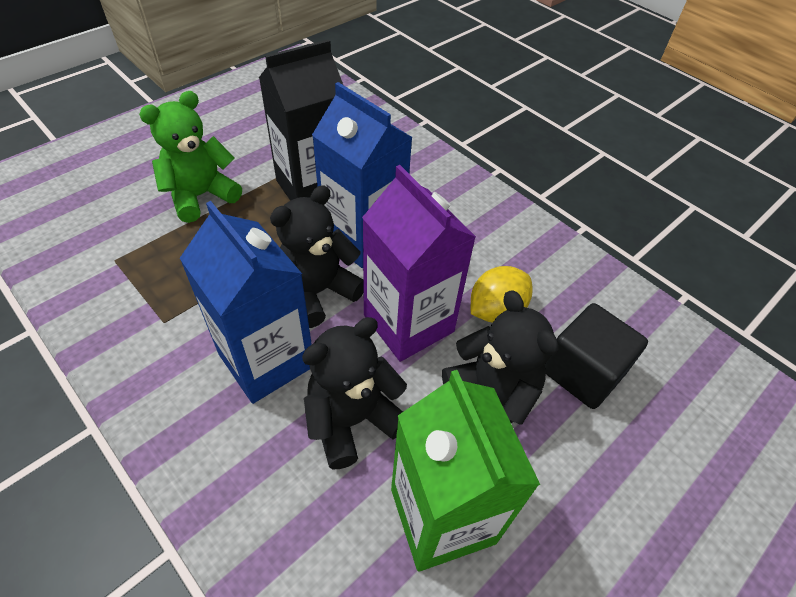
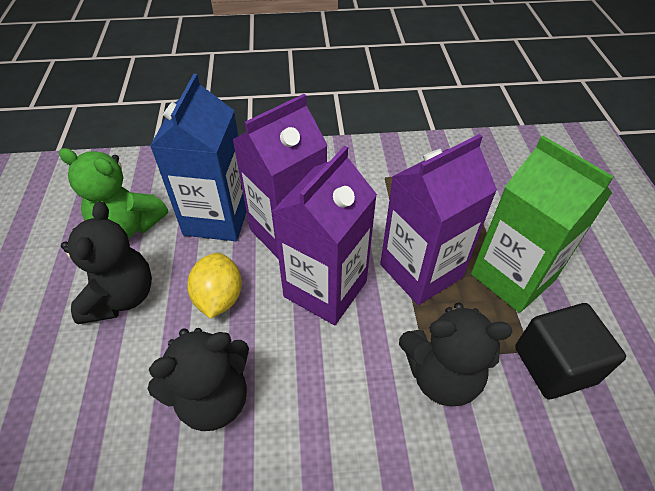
black carton: [259,39,343,201] = 1 -> none = 0
blue carton: [180,201,312,404] [312,82,413,268] = 2 -> [150,74,247,241] = 1
purple carton: [362,165,476,362] = 1 -> [232,94,328,259] [271,146,377,325] [380,134,497,305] = 3

